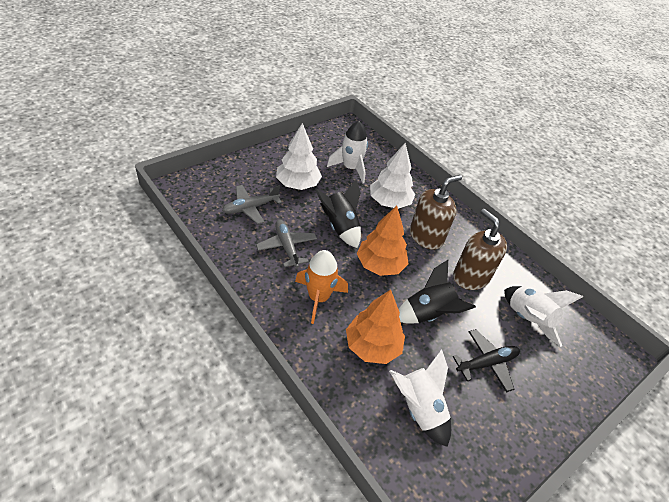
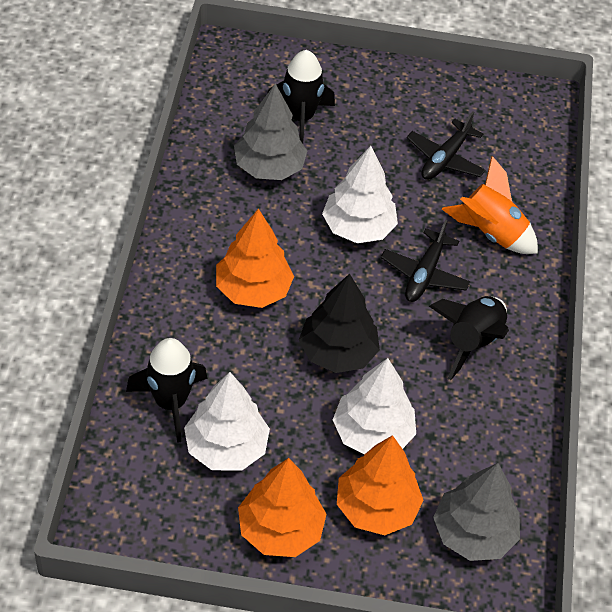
black plane: [452,329,520,392] = 1 -> [381,220,470,302] [407,111,486,180] = 2
black rocket: [315,180,361,248] [399,260,476,324] = 2 -> [126,338,207,443] [267,50,335,143] [429,296,509,380] = 3
black tree: none = 0 -> [299,274,380,373] = 1
brown soap dispenser: [410,175,462,250] [453,209,507,290] = 2 -> none = 0
grey plane: [222,185,282,224] [256,220,317,268] = 2 -> none = 0
grey tree: none = 0 -> [234,83,307,180] [433,463,520,561] = 2
orange tree: [346,290,405,364] [357,206,409,276] = 2 -> [216,209,294,308] [238,458,327,557] [337,435,424,535] = 3
white rocket: [327,121,368,183] [389,349,451,447] [504,286,583,347] = 3 -> none = 0
white tree: [276,123,322,190] [370,143,415,209] = 2 -> [184,372,270,471] [322,146,398,243] [333,358,416,454] = 3

